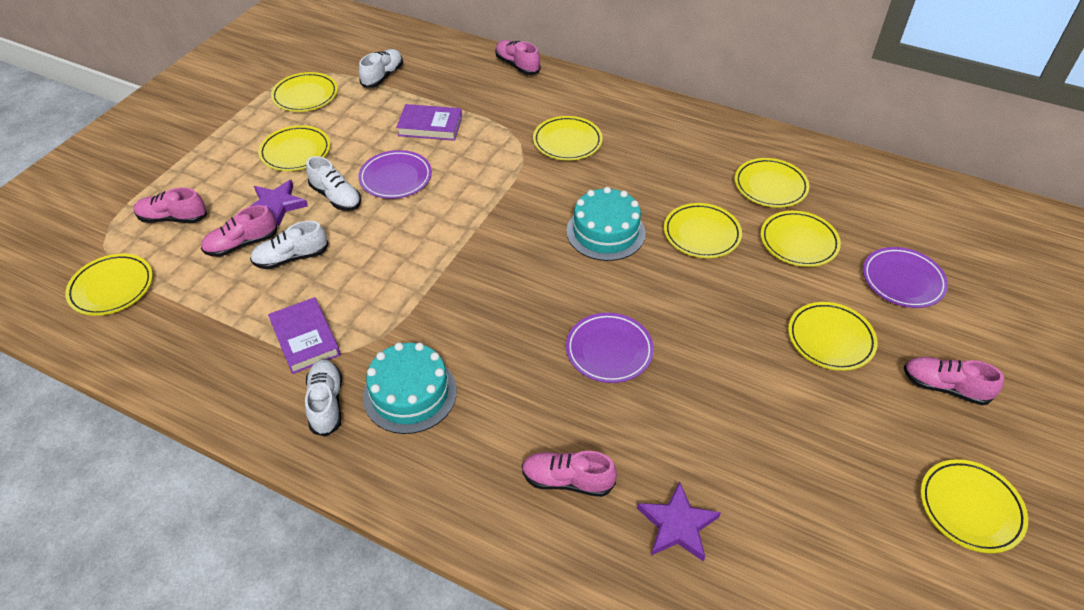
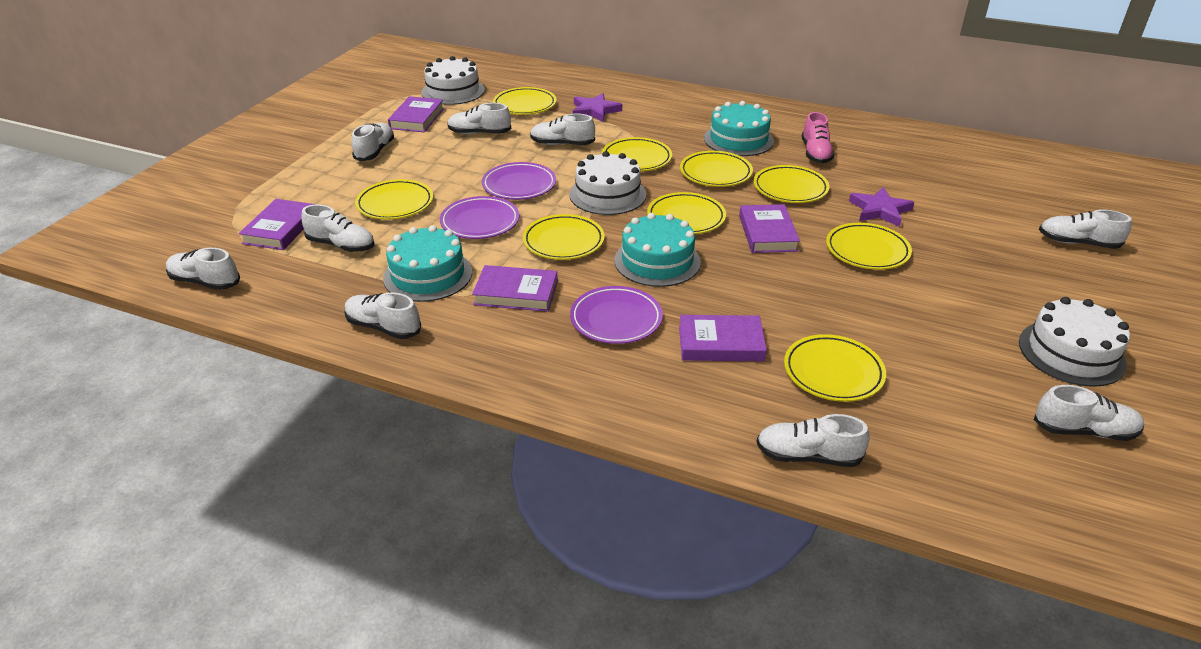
pink shoe: [134,187,207,223] [201,205,277,257] [495,40,541,75] [522,451,617,497] [904,357,1004,405] = 5 -> [802,112,834,163] = 1
purple book: [268,297,341,374] [396,104,462,141] = 2 -> [239,199,315,250] [388,96,444,132] [472,265,558,312] [679,315,767,361] [739,204,800,253] = 5
turquoise cake: [363,342,457,434] [566,187,646,261] = 2 -> [383,225,472,302] [615,213,701,287] [704,101,774,156] = 3
white cake: none = 0 -> [421,56,485,105] [569,151,646,215] [1019,297,1130,387] = 3
white shoe: [250,221,328,269] [305,359,342,437] [306,156,361,211] [359,49,403,88] = 4 -> [166,248,240,290] [301,205,374,252] [345,292,421,339] [351,123,394,161] [447,103,511,134] [530,114,595,145] [756,414,870,467] [1034,385,1144,441] [1039,210,1132,249] = 9

